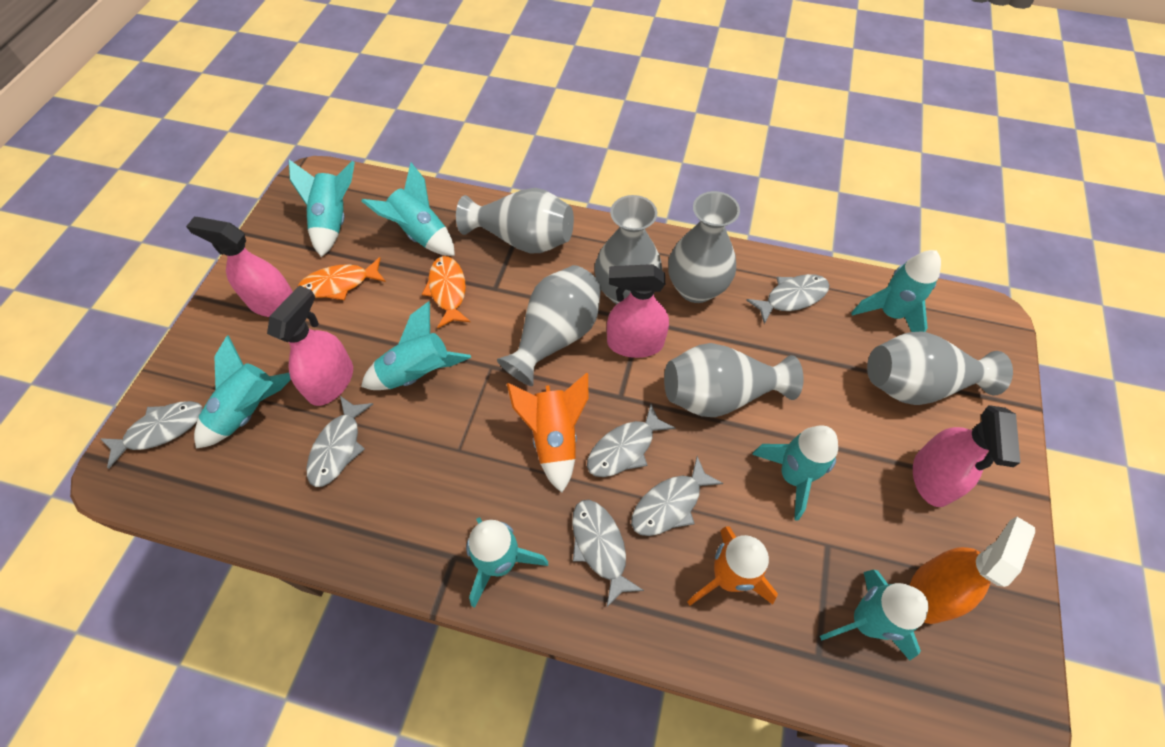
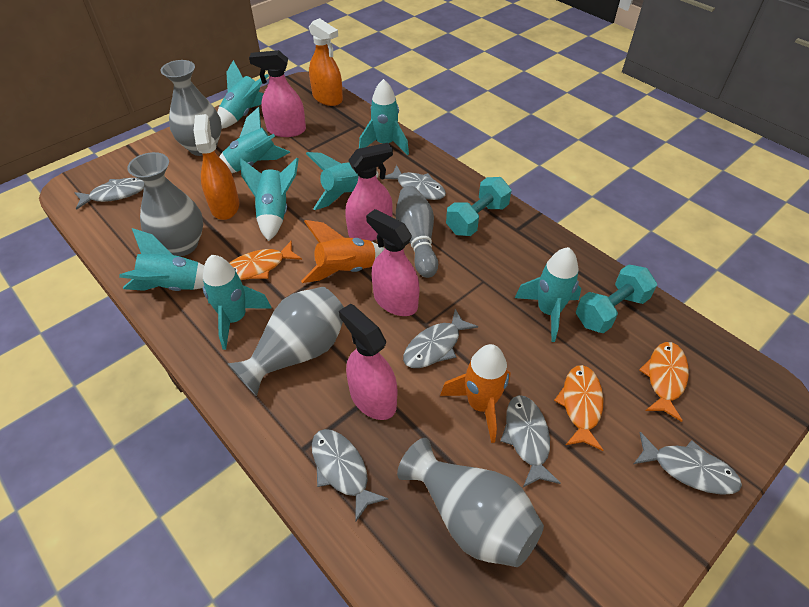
grey bowling pin: none = 0 -> [396,186,438,278] = 1
grey vase: [456,188,574,253] [497,265,601,386] [594,195,662,304] [664,343,804,417] [668,191,740,303] [867,331,1013,405] = 6 -> [127,152,203,256] [161,60,222,156] [228,287,344,396] [397,438,544,567] = 4
orange fish: [298,257,386,300] [422,256,470,328] = 2 -> [230,241,302,280] [554,365,604,451] [639,342,689,422] = 3
orange spray bottle: [910,517,1035,624] = 1 -> [193,114,239,220] [309,18,343,106] = 2
turquoise dumbbell: none = 0 -> [446,177,512,236] [576,264,657,333] = 2

